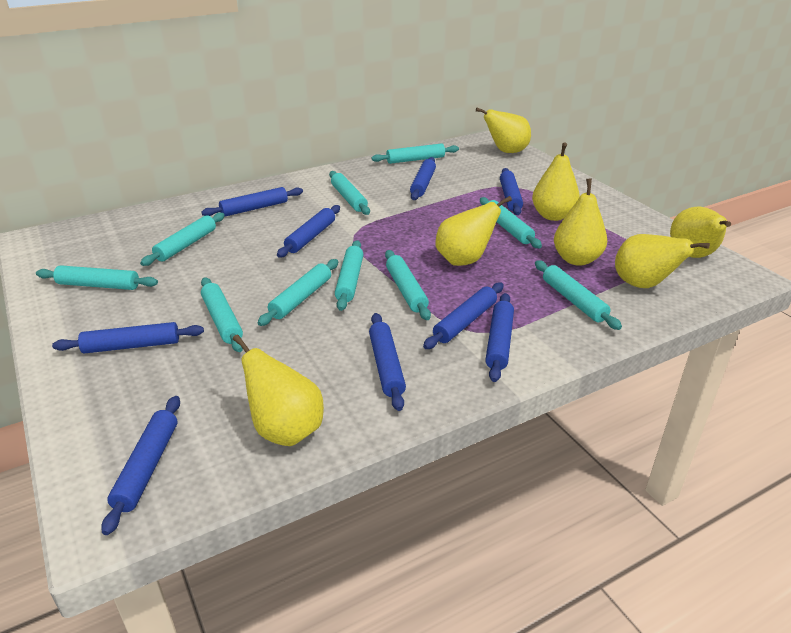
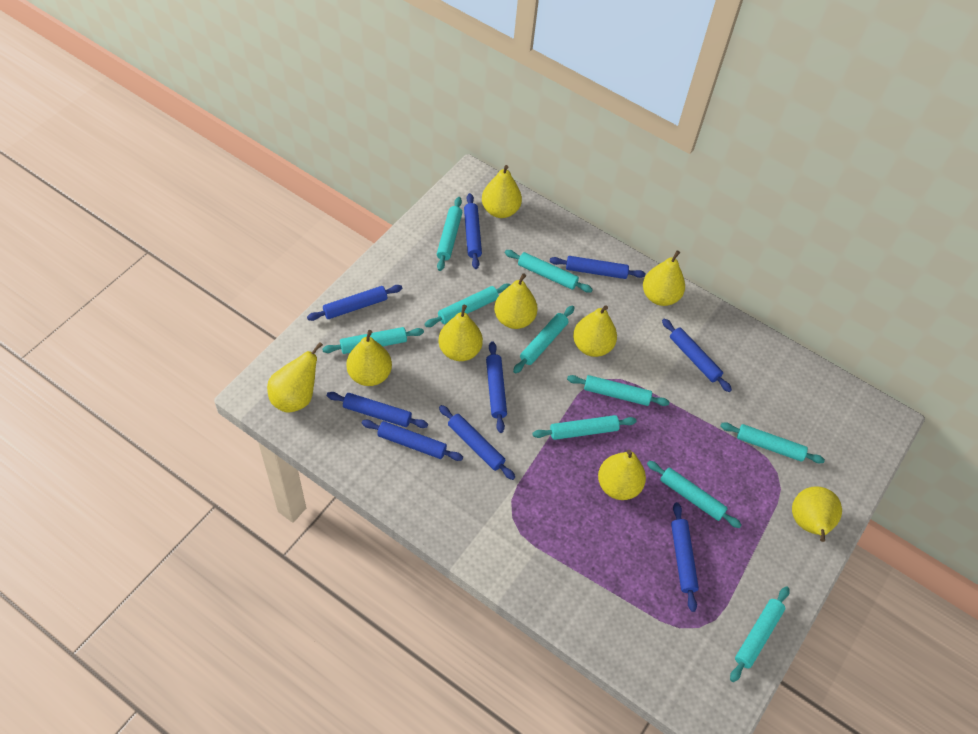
yellow pear: [233,334,324,446] [435,196,512,266] [476,108,531,153] [532,142,580,221] [554,178,607,266] [615,234,710,288] [670,207,731,258] = 7 -> [267,342,323,413] [346,330,392,386] [439,305,483,361] [482,165,522,218] [494,274,538,329] [573,305,617,357] [598,450,646,500] [643,250,685,306] [792,486,842,542] = 9

